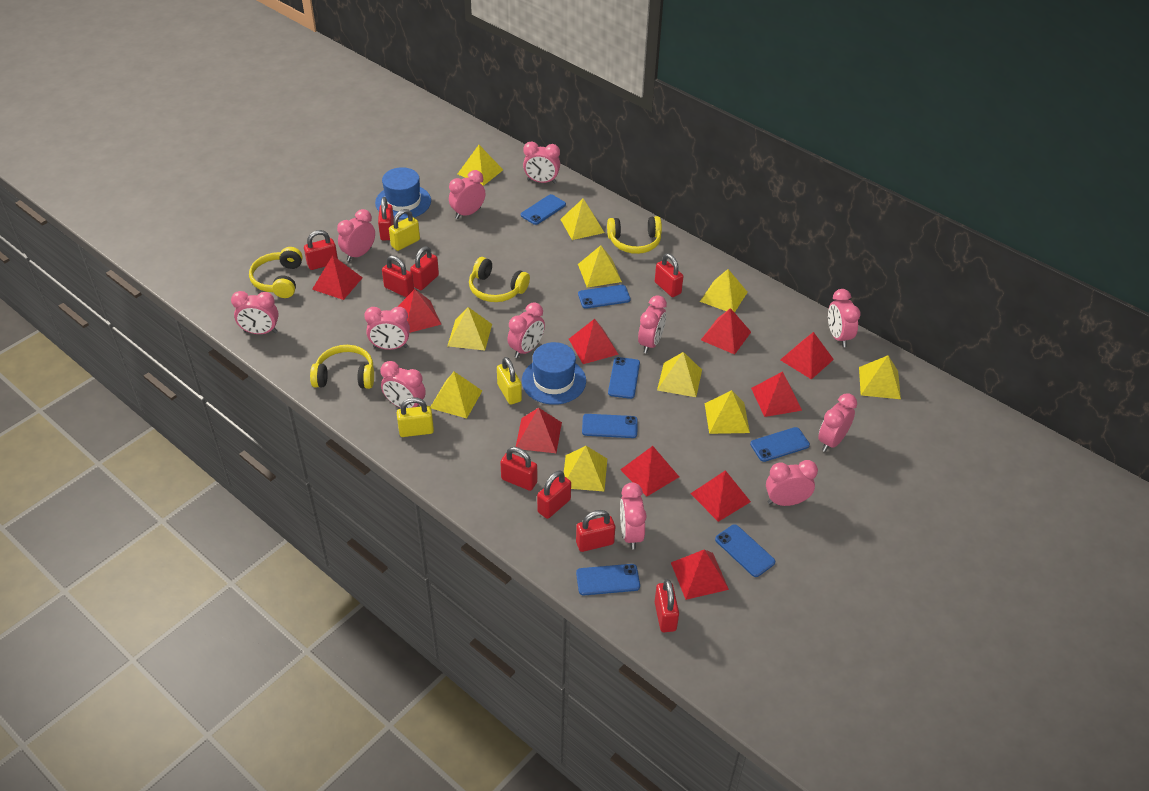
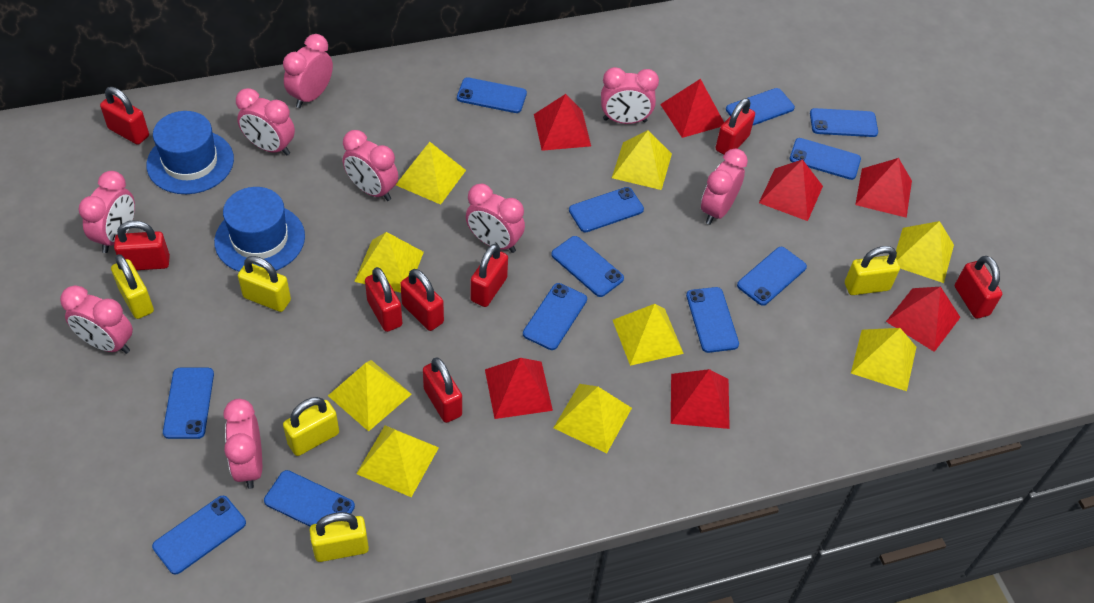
blue phone: [521,194,566,225] [576,564,640,595] [578,285,630,309] [582,414,638,438] [608,357,640,399] [715,524,775,577] [750,427,810,462] = 7 -> [152,496,246,575] [163,368,214,439] [264,470,355,527] [457,77,527,113] [523,283,587,350] [551,236,624,297] [569,187,644,232] [686,287,739,353] [726,88,795,126] [737,247,807,306] [790,138,861,180] [810,108,878,137] = 12
pink clock: [231,291,279,334] [337,209,375,262] [364,307,410,350] [380,361,426,408] [449,170,485,219] [507,302,545,358] [523,141,560,184] [620,482,647,550] [638,295,667,354] [766,460,818,506] [818,393,857,452] [828,289,861,347] = 12 -> [60,285,133,354] [78,171,135,253] [223,399,262,489] [236,88,295,156] [283,34,333,108] [343,130,398,201] [466,183,525,253] [601,67,659,124] [701,149,748,225] = 9
red padlock: [304,230,338,270] [378,197,394,240] [382,255,414,297] [410,246,439,290] [500,447,537,491] [537,471,571,519] [576,510,615,552] [655,253,683,297] [655,579,679,632] = 9 -> [100,87,149,145] [114,220,170,270] [365,267,402,332] [400,269,444,331] [423,357,462,423] [470,244,508,307] [715,98,755,155] [955,256,1002,319] = 8
red pyramid: [312,255,363,300] [397,289,442,333] [516,408,562,453] [569,319,619,364] [620,446,679,496] [671,549,729,600] [690,470,751,522] [701,308,751,355] [751,371,802,417] [780,332,834,380] = 10 -> [485,358,553,419] [534,94,591,151] [660,79,724,138] [671,369,730,429] [759,159,823,221] [855,158,912,218] [886,287,961,352] = 7
yellow headphones: [249,247,303,298] [310,345,374,389] [469,257,530,302] [607,216,662,254] = 4 -> none = 0
yellow padlock: [389,209,420,251] [397,397,434,437] [497,357,522,405] = 3 -> [111,254,154,319] [238,256,291,312] [283,397,339,456] [310,512,369,562] [845,246,900,295] = 5
yellow pyramid: [431,372,482,419] [448,307,492,350] [458,145,503,186] [560,199,604,240] [564,446,607,492] [578,245,622,288] [657,352,702,397] [700,269,748,313] [704,390,750,434] [859,356,901,399] = 10 -> [328,360,412,431] [354,232,424,293] [356,425,439,497] [396,142,466,205] [553,384,632,453] [612,130,672,190] [613,304,684,366] [851,328,916,391] [896,221,954,283] = 9

